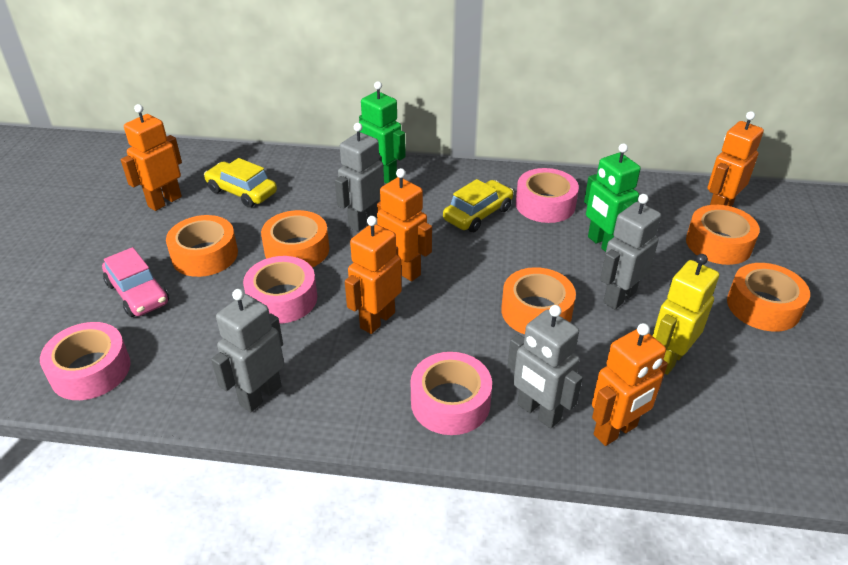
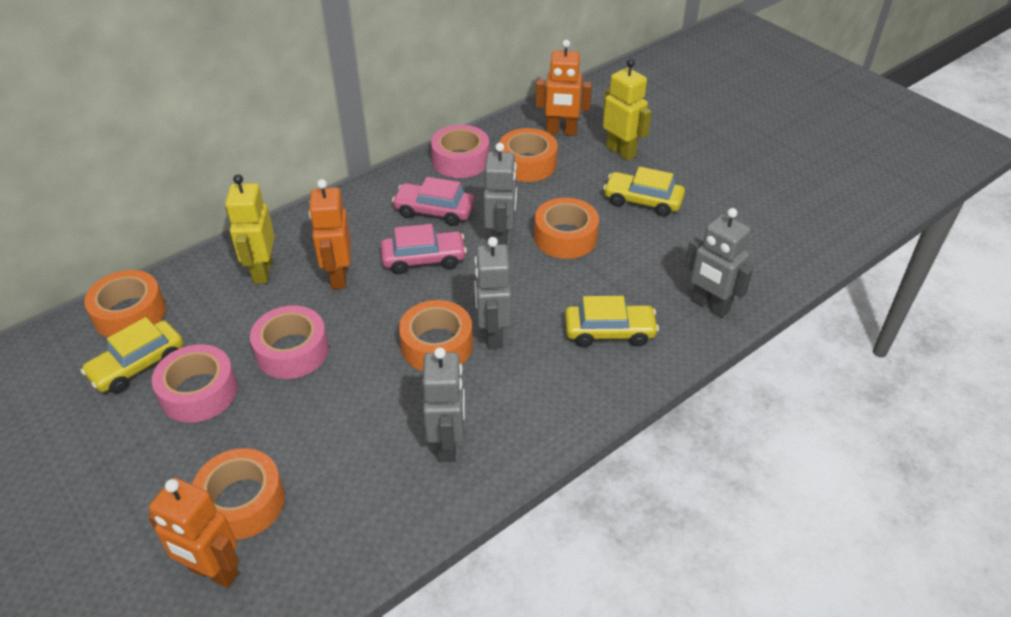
green robot: [359,81,406,184] [584,143,641,252] = 2 -> none = 0
orange robot: [121,104,182,211] [345,216,402,334] [377,168,432,281] [592,323,668,446] [707,111,764,206] = 5 -> [148,478,239,588] [309,179,351,289] [536,40,592,136] = 3
pink car: [102,247,169,317] = 1 -> [381,224,467,274] [392,177,475,226] = 2
pink tape: [40,322,131,400] [243,256,317,324] [411,352,492,435] [516,168,579,223] = 4 -> [152,344,237,423] [250,306,329,379] [431,125,489,178] = 3
yellow car: [204,158,277,208] [443,179,514,232] = 2 -> [81,317,183,393] [565,296,659,347] [603,167,685,216] = 3
yellow robot: [653,254,719,375] = 1 -> [225,174,275,284] [603,59,652,161] = 2

